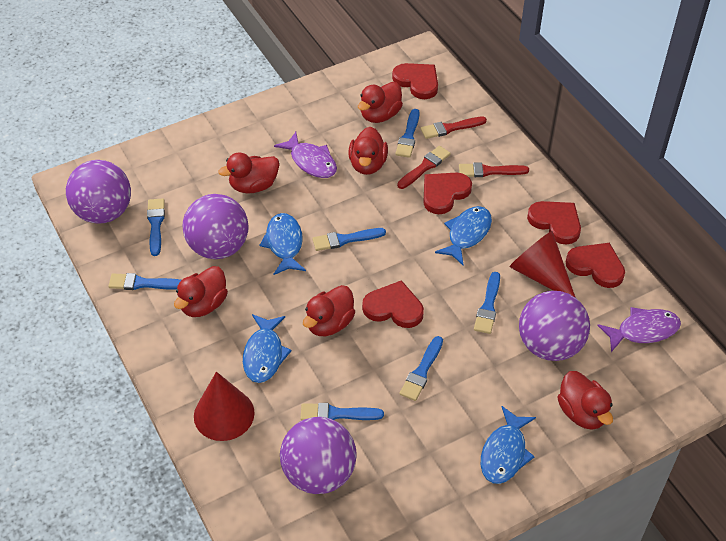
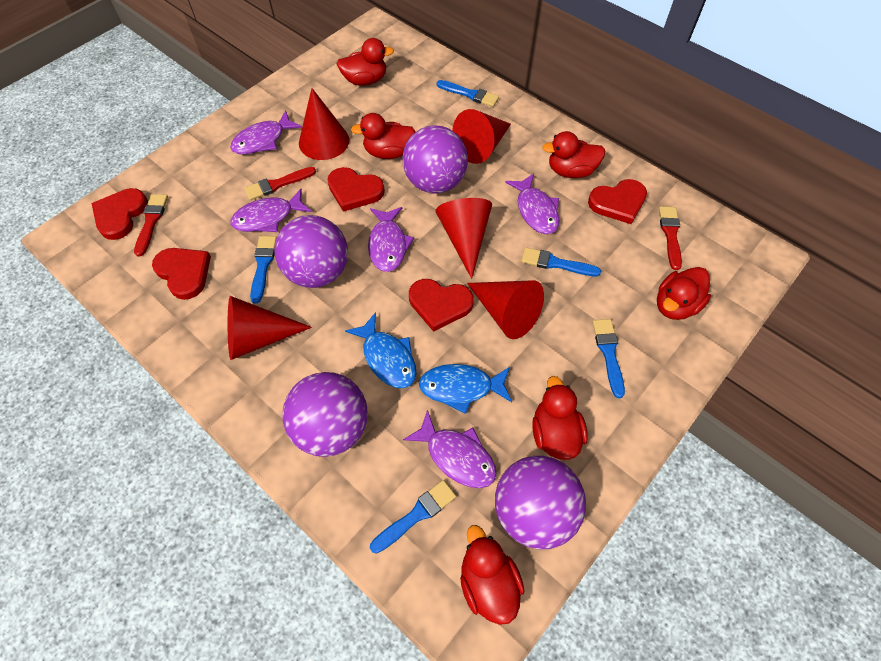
blue brush: [108,273,181,290] [147,199,165,256] [300,403,384,421] [312,228,386,251] [395,109,420,158] [399,336,443,401] [474,272,500,334] = 7 -> [250,236,277,304] [370,480,456,554] [437,80,499,107] [521,247,601,277] [593,319,625,398] = 5
blue fish: [243,314,292,383] [259,213,306,275] [435,206,492,265] [481,406,536,484] = 4 -> [345,312,416,388] [419,364,512,414] = 2
purple fish: [274,132,337,178] [597,307,681,352] = 2 -> [230,110,302,155] [230,189,312,232] [368,207,414,272] [403,410,497,488] [505,173,560,234] = 5
red cone: [194,372,255,441] [509,231,576,298] = 2 -> [228,296,312,360] [299,88,349,160] [435,198,492,279] [452,109,511,164] [467,280,544,339] = 5

